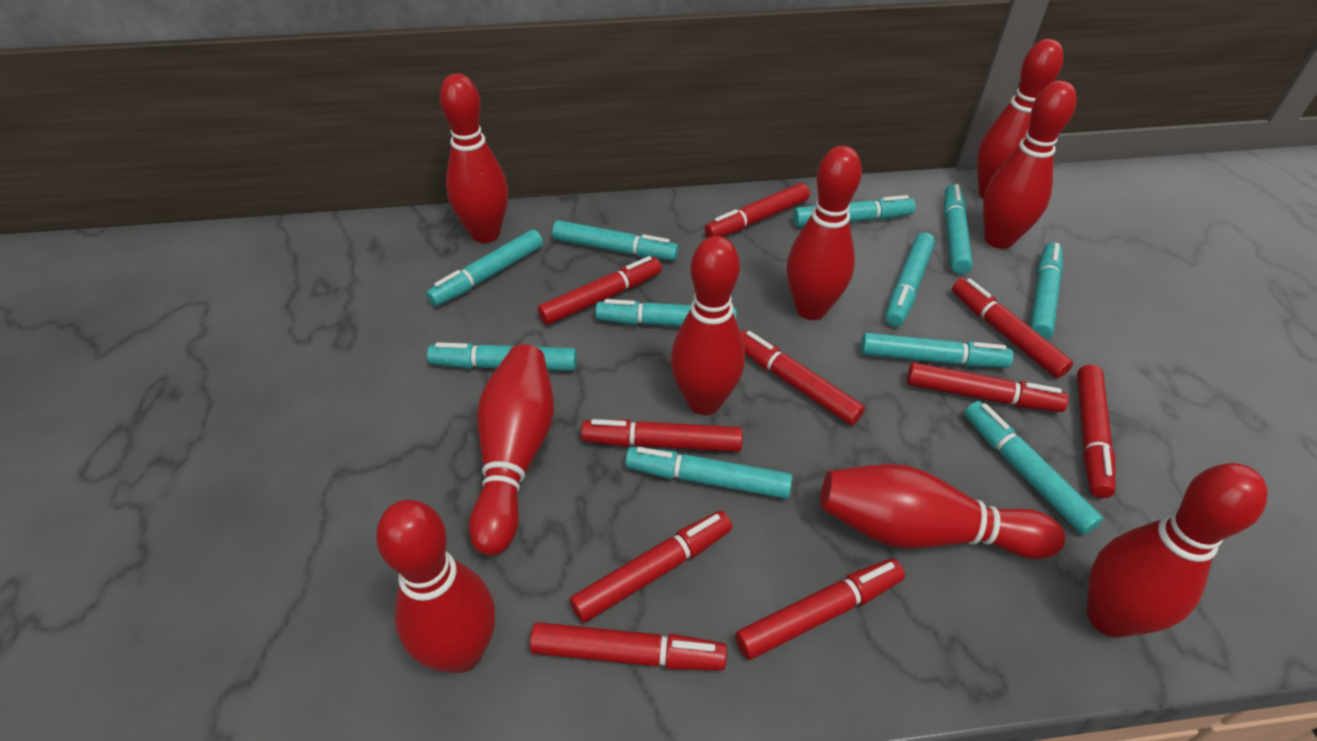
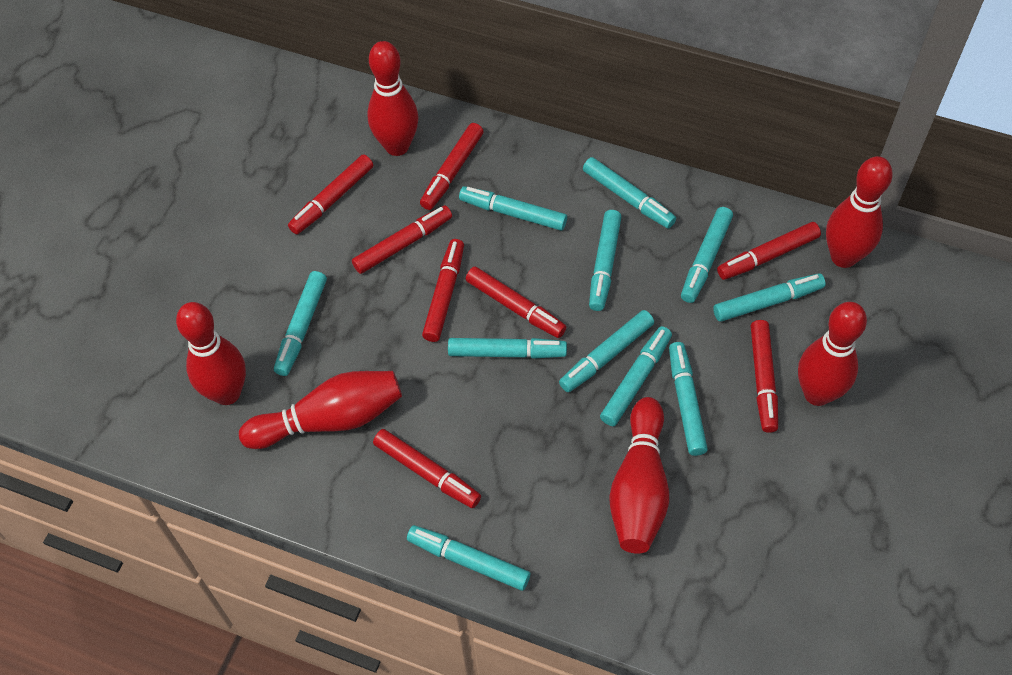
red bowling pin: [376,500,495,673] [440,73,508,243] [469,344,554,556] [671,236,745,415] [787,146,862,320] [820,464,1065,559] [977,39,1064,199] [983,80,1077,249] [1087,463,1267,637] = 9 -> [176,302,246,405] [239,371,402,449] [367,41,419,156] [609,397,669,554] [798,302,867,406] [826,156,893,268] = 6
red marker: [530,622,727,671] [537,256,662,325] [570,511,732,623] [581,419,743,452] [705,183,810,238] [735,558,905,660] [740,330,865,425] [907,363,1069,412] [952,278,1073,378] [1077,365,1116,498] = 10 -> [288,155,373,234] [352,205,452,274] [373,429,481,508] [420,123,484,210] [422,239,464,342] [466,267,566,338] [717,222,821,280] [750,320,778,433] = 8

